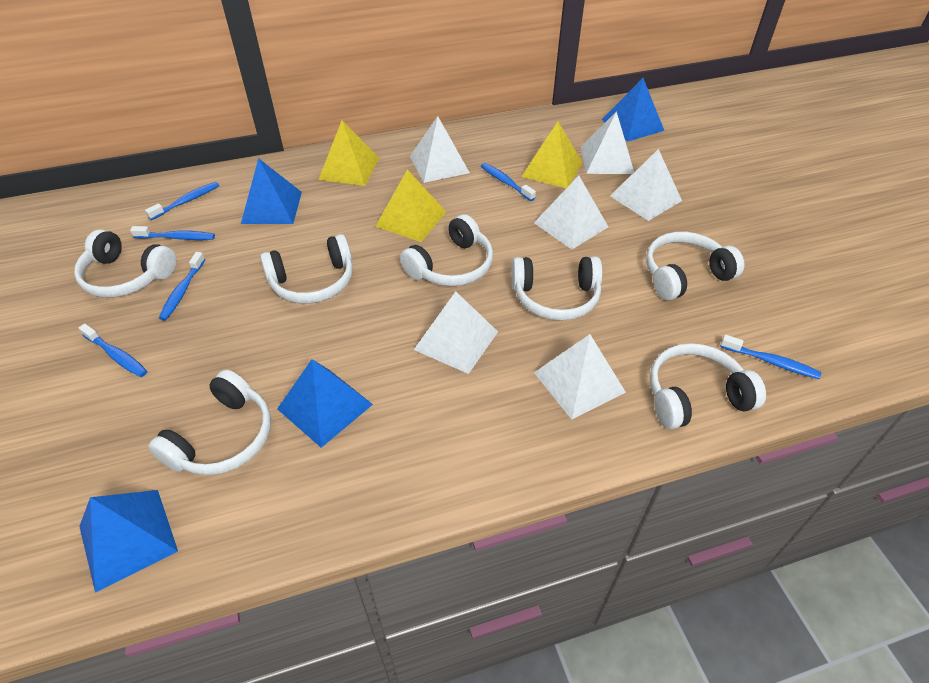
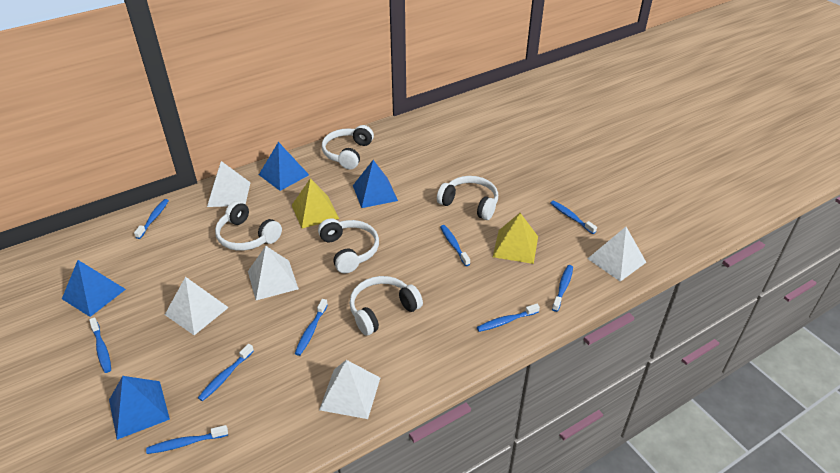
blue toothbrush: [79,324,147,377] [130,226,215,240] [145,182,219,220] [159,252,205,320] [481,163,536,201] [720,335,821,379] = 6 -> [89,317,111,373] [134,199,169,239] [146,425,228,454] [198,344,254,401] [295,299,328,356] [440,225,470,266] [477,304,540,332] [550,200,597,234] [552,265,573,312] = 9
white headphones: [74,229,176,298] [148,370,271,475] [260,234,353,304] [400,214,493,286] [511,256,603,321] [646,232,744,300] [650,343,766,429] = 7 -> [215,201,282,251] [318,218,379,273] [322,125,374,170] [349,276,423,336] [437,176,498,220] = 5
white pyramid: [410,116,470,183] [414,292,498,374] [534,176,608,249] [534,334,626,419] [581,111,634,174] [610,149,682,221] = 6 -> [165,277,229,335] [207,161,251,207] [248,246,299,300] [319,360,380,419] [587,227,646,282] = 5
yellow pyramid: [318,120,379,186] [375,169,446,242] [521,121,582,188] = 3 -> [292,178,339,229] [493,213,538,264] = 2

